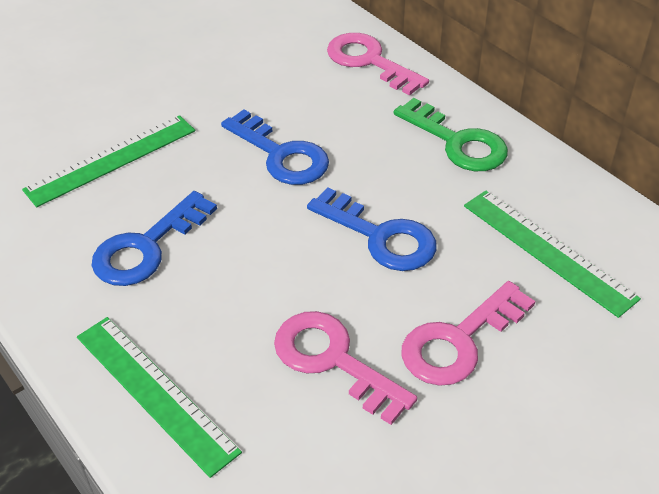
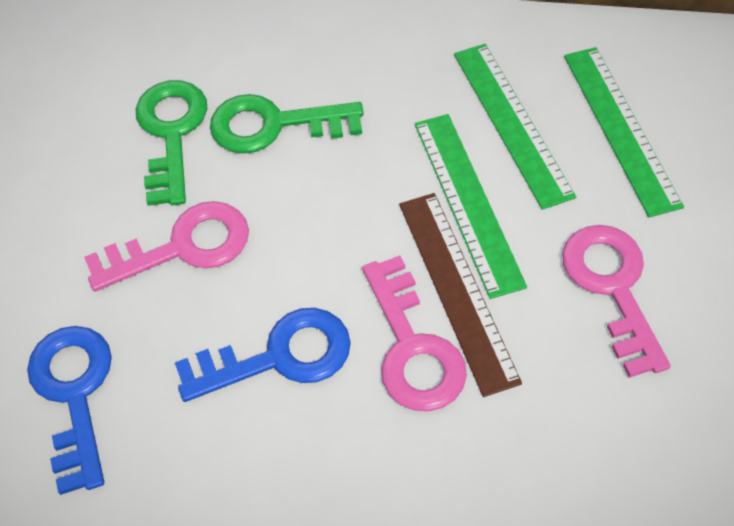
blue key: [92,191,217,286] [221,109,329,185] [307,187,437,271] = 3 -> [27,326,112,495] [175,308,351,402] = 2
brown ruler: none = 0 -> [399,193,522,397] = 1
green key: [394,98,508,171] = 1 -> [136,80,207,206] [210,94,364,154] = 2

